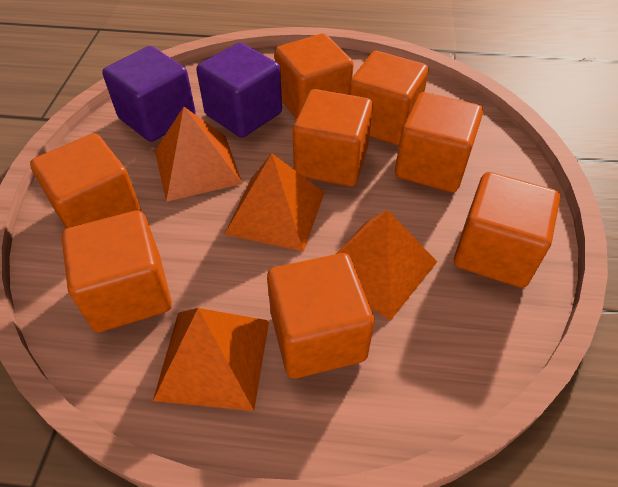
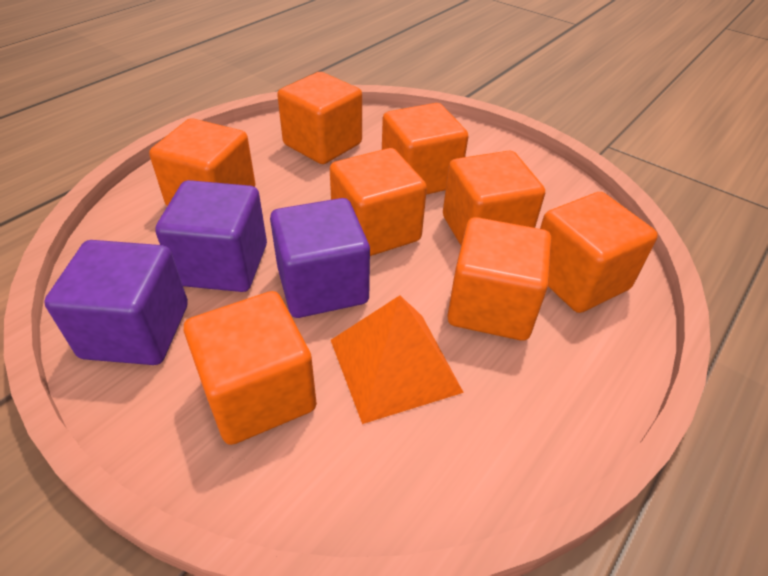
orange pyramid: [153,308,269,411] [155,107,242,202] [225,153,325,252] [336,210,437,321] = 4 -> [331,295,464,424] = 1
purple cube: [102,46,196,142] [196,43,282,138] = 2 -> [44,240,188,365] [155,180,267,292] [270,198,370,318] = 3

